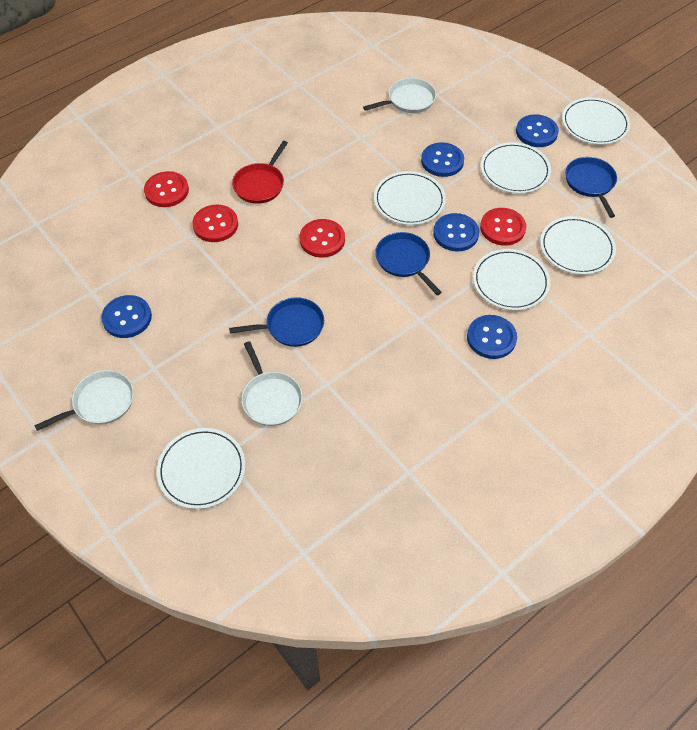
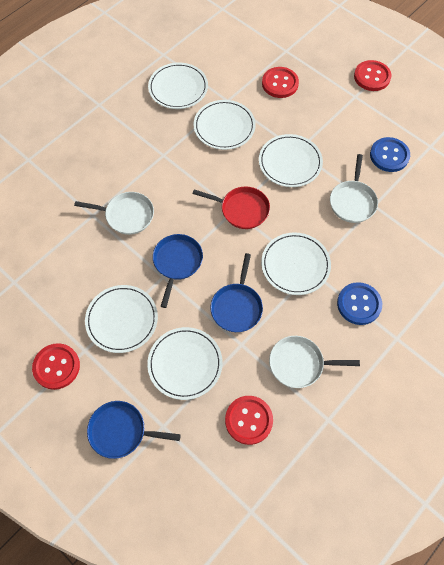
blue button: [101,295,152,338] [421,142,464,177] [433,213,479,252] [467,315,517,359] [516,114,559,147] = 5 -> [337,282,382,325] [370,137,410,172] = 2

